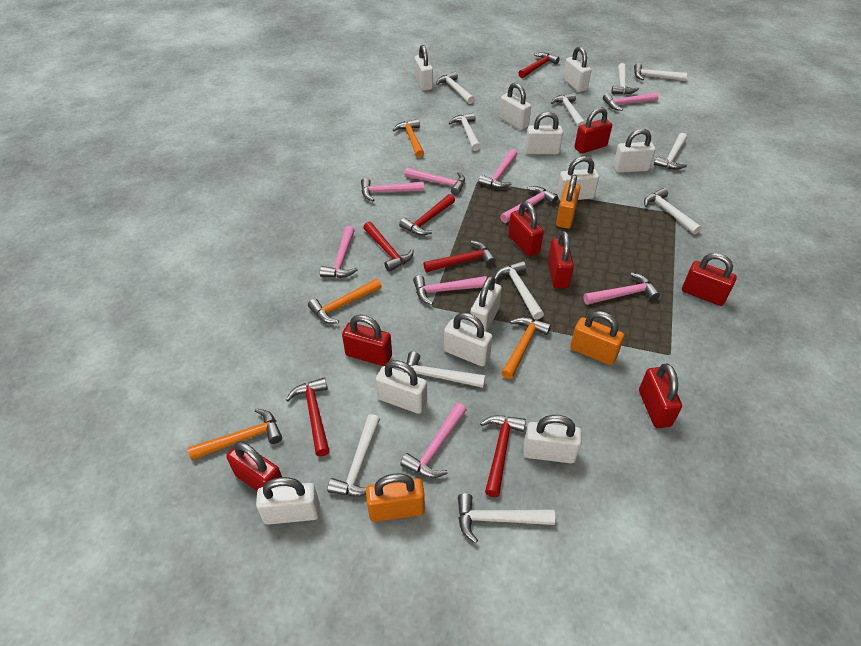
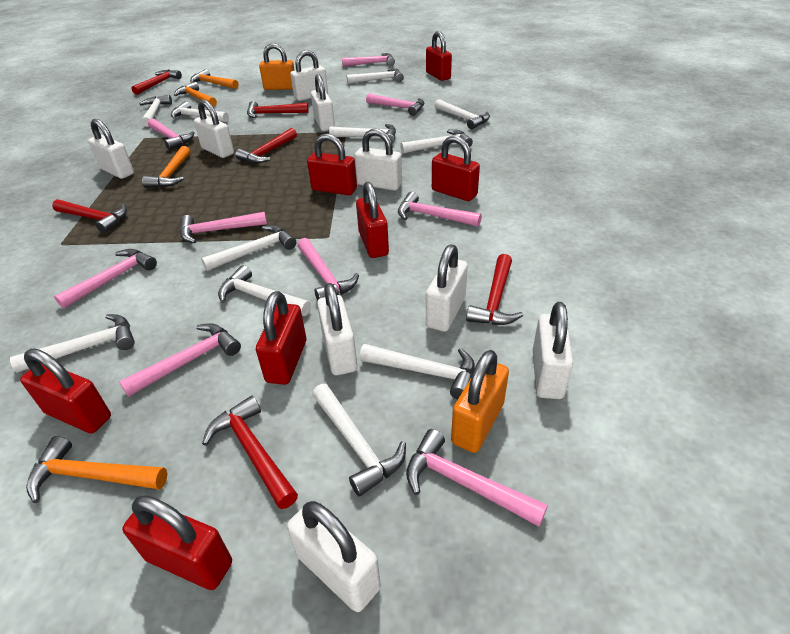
orange padlock: [366,473,425,522] [556,175,580,229] [570,311,624,365] = 3 -> [259,43,295,90] [451,350,509,453] = 2
white padlock: [256,477,320,525] [376,360,427,414] [414,45,433,91] [444,313,493,366] [470,276,502,332] [499,83,531,130] [523,415,582,463] [525,112,563,154] [557,156,599,201] [563,46,591,92] [613,129,655,173] = 11 -> [88,119,134,179] [194,100,234,158] [287,501,381,612] [290,50,328,101] [311,74,335,131] [317,283,357,375] [354,129,402,191] [426,245,468,332] [533,302,573,399] = 9

